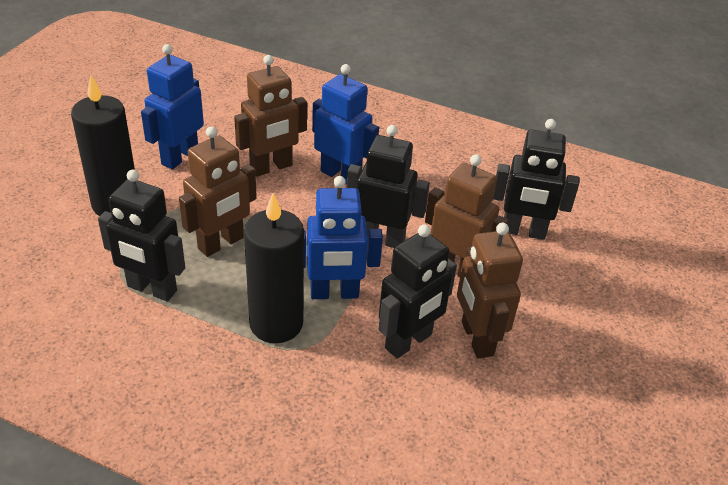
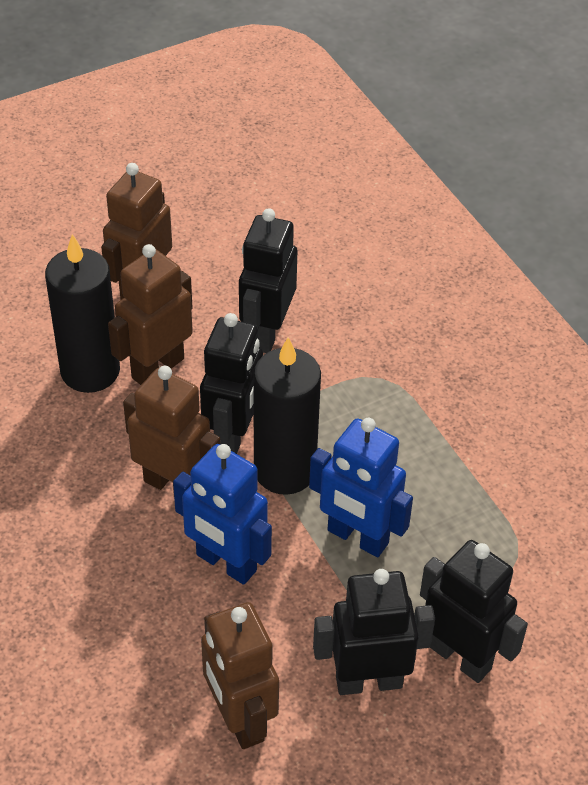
blue robot: [141,44,204,169] [304,176,383,299] [312,64,379,185] = 3 -> [173,444,272,585] [309,418,413,557] = 2

